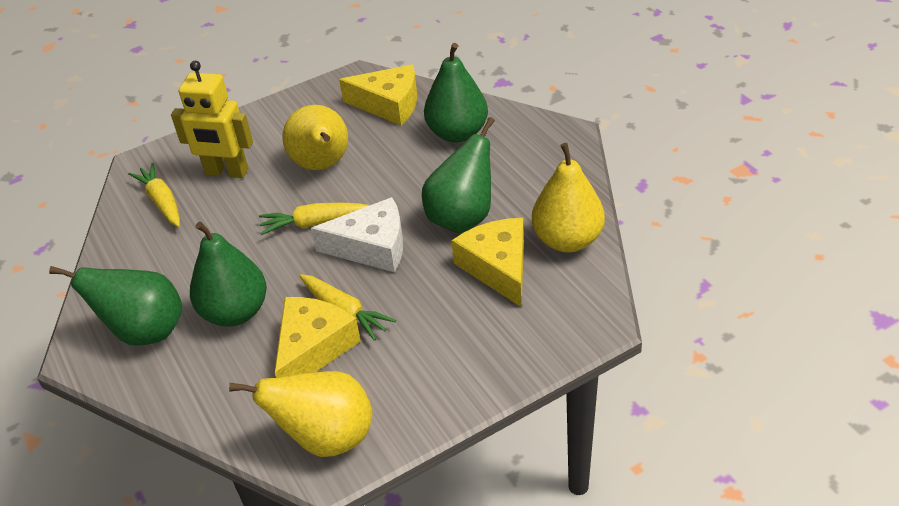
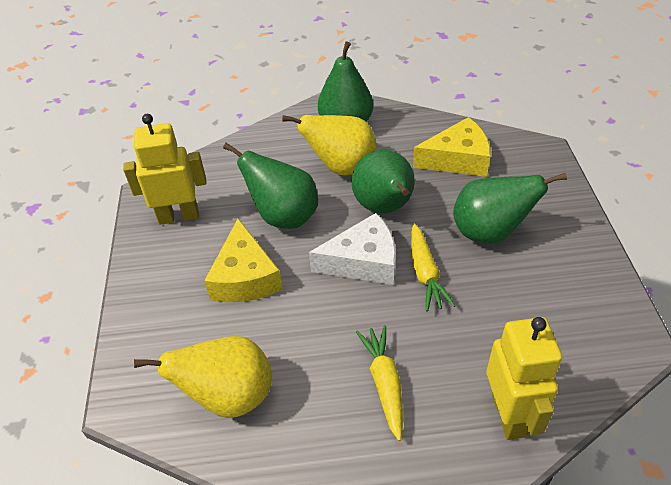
yellow carrot: [128,163,180,227] [259,202,370,235] [299,274,396,341] = 3 -> [356,325,403,441] [411,223,456,312] = 2
yellow cheese: [275,297,361,378] [339,65,417,126] [452,218,524,307] = 3 -> [204,219,283,302] [413,117,490,177] = 2
yellow pear: [229,371,372,457] [283,105,348,170] [532,143,605,252] = 3 -> [134,336,272,418] [282,115,377,175] = 2
yellow robot: [171,61,253,178] = 1 -> [123,114,206,225] [486,317,562,440] = 2

